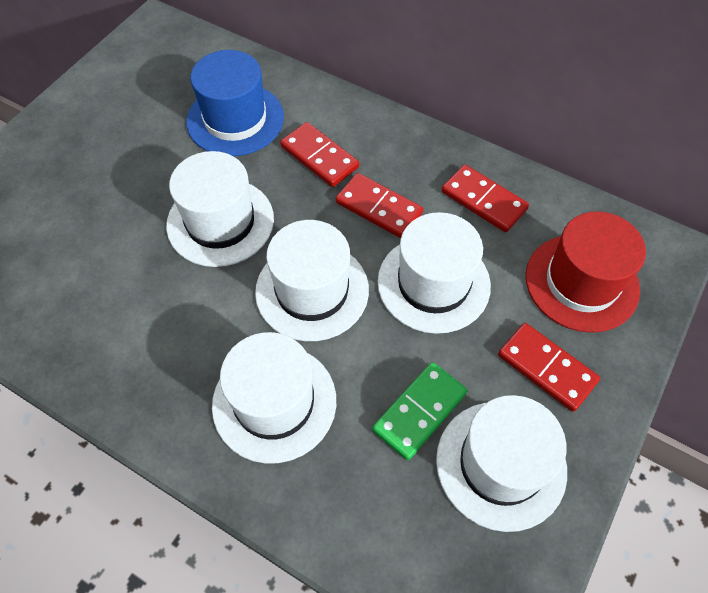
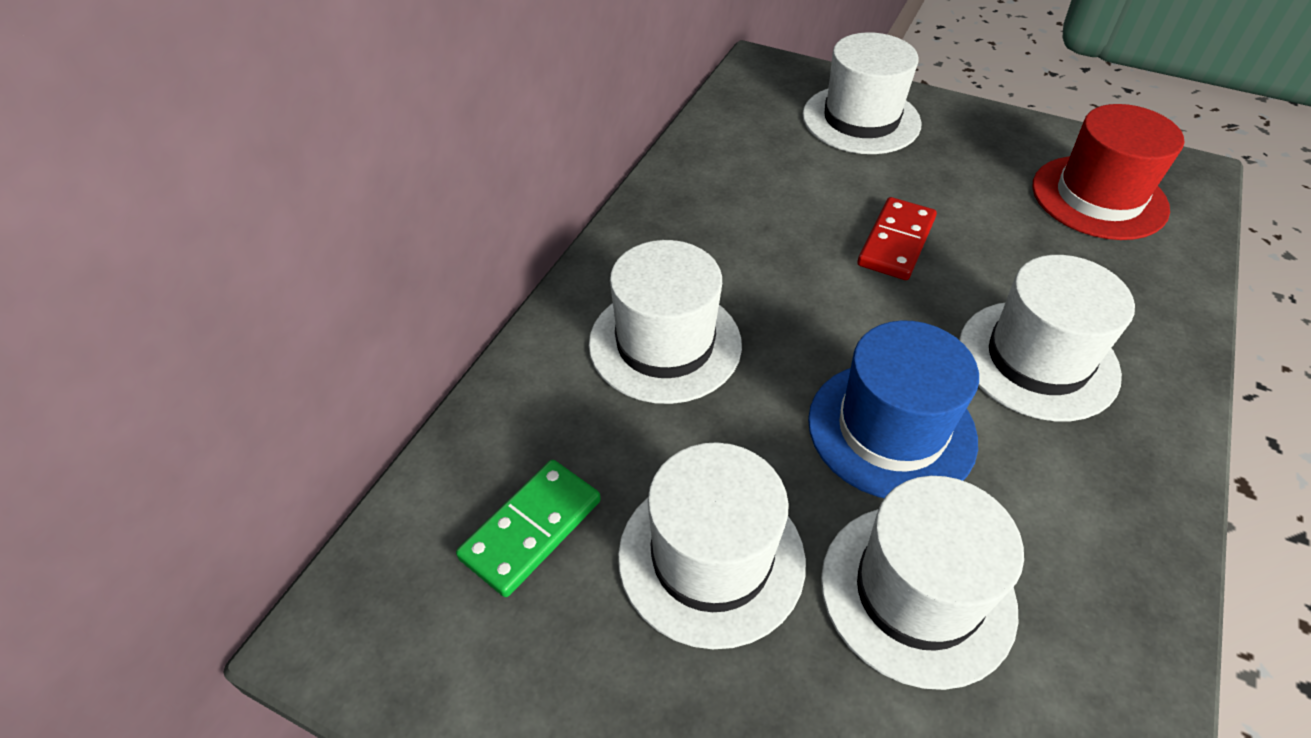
red domino: [280,122,359,187] [336,173,423,238] [442,164,529,232] [498,323,600,412] = 4 -> [857,197,937,280] = 1

